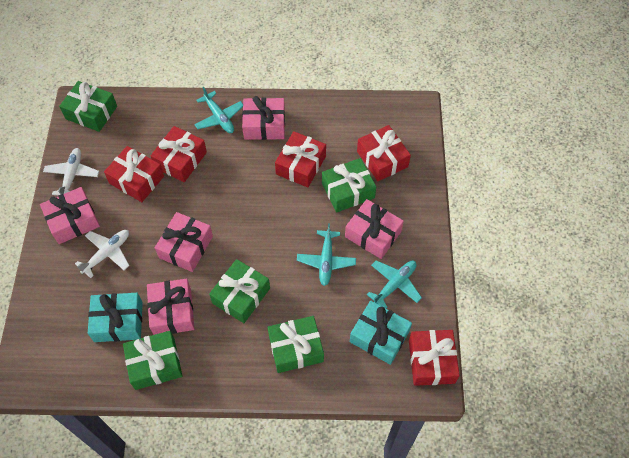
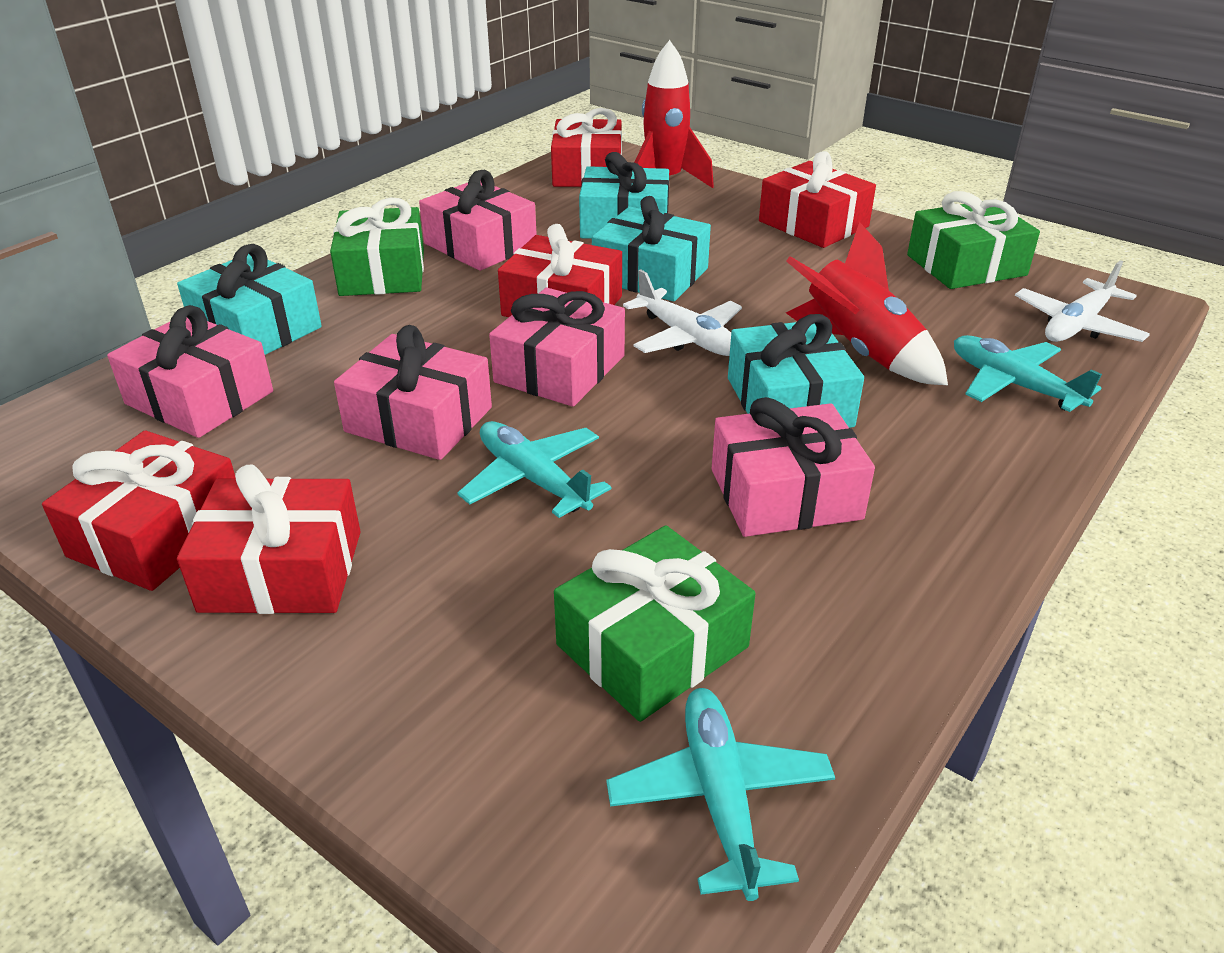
green gift: [59,81,117,132] [123,331,182,390] [209,259,270,323] [268,316,324,373] [322,158,376,212] = 5 -> [330,197,424,296] [554,525,756,722] [907,191,1040,289] = 3
red rocket: none = 0 -> [634,40,714,188] [786,222,948,385] = 2
turquoise gift: [88,293,143,342] [350,301,412,365] = 2 -> [177,244,322,355] [579,152,669,239] [592,196,711,302] [728,314,864,428] = 4

